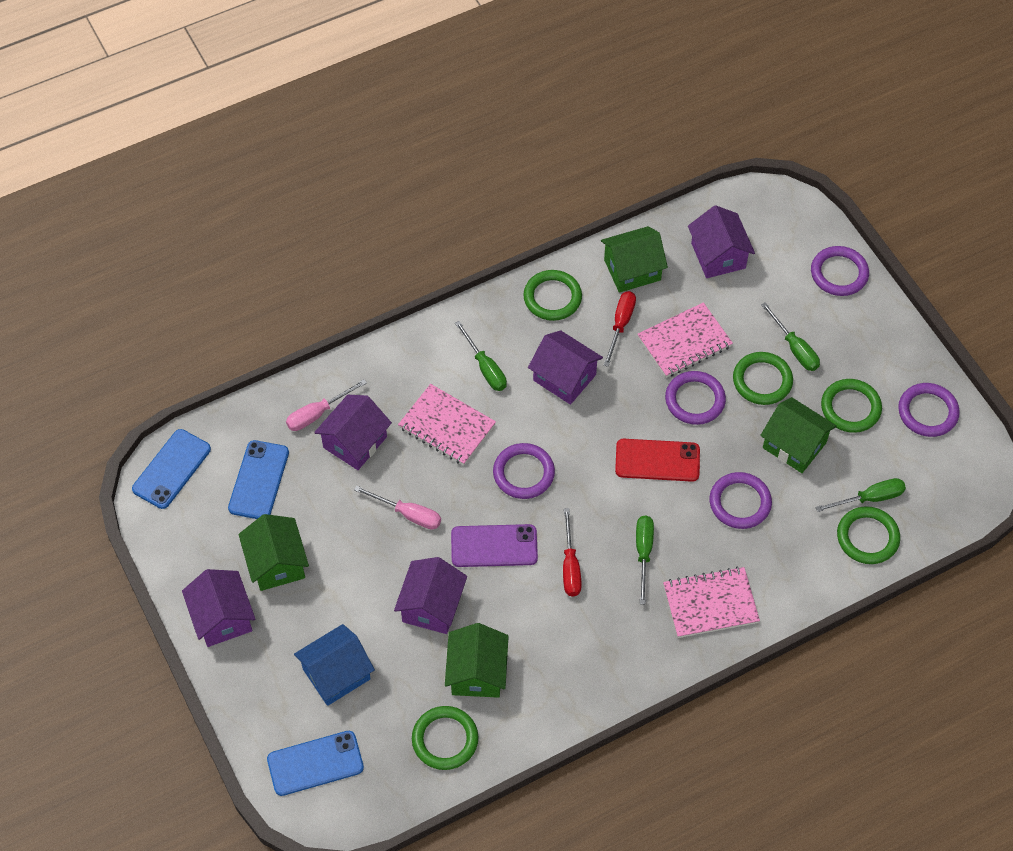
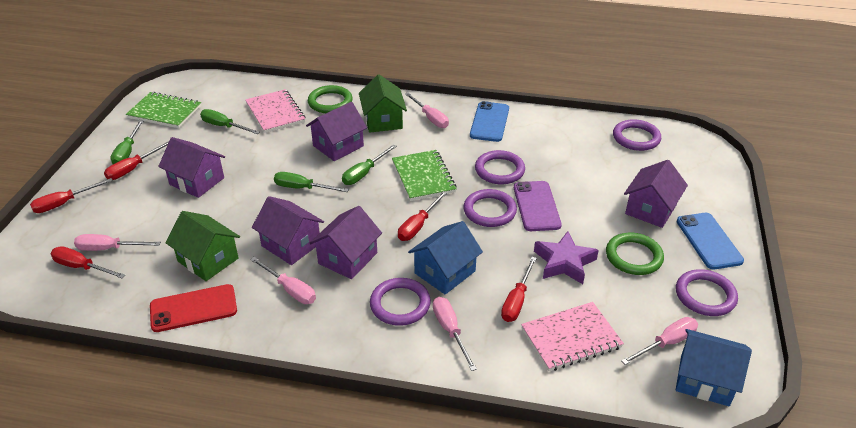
blue house: [294,624,375,706] = 1 -> [408,221,483,295] [676,329,752,406] = 2
blue phone: [132,429,211,509] [228,440,289,519] [267,731,364,796] = 3 -> [470,101,509,142] [677,213,744,270] = 2
green house: [238,514,309,591] [445,623,509,698] [601,226,668,293] [760,397,837,473] = 4 -> [165,211,240,281] [359,75,407,133] = 2
green notebook: none = 0 -> [126,92,201,128] [392,150,457,201] = 2
green ring: [412,706,478,770] [523,270,582,321] [733,352,793,405] [821,379,882,433] [837,506,900,564] = 5 -> [308,85,353,113] [606,233,664,275] = 2
pink notebook: [398,384,496,465] [637,302,733,378] [663,567,760,638] = 3 -> [245,89,305,133] [521,302,624,371] = 2
pink screwdriver: [286,379,367,431] [354,486,441,530] = 2 -> [74,234,161,251] [250,257,316,304] [405,93,449,128] [433,297,477,371] [621,317,698,365] = 5
purple star: none = 0 -> [534,231,599,284] = 1
red screwdriver: [563,508,582,597] [603,291,636,367] = 2 -> [30,178,113,213] [50,246,125,278] [104,141,169,180] [398,191,447,241] [501,257,537,322] = 5

